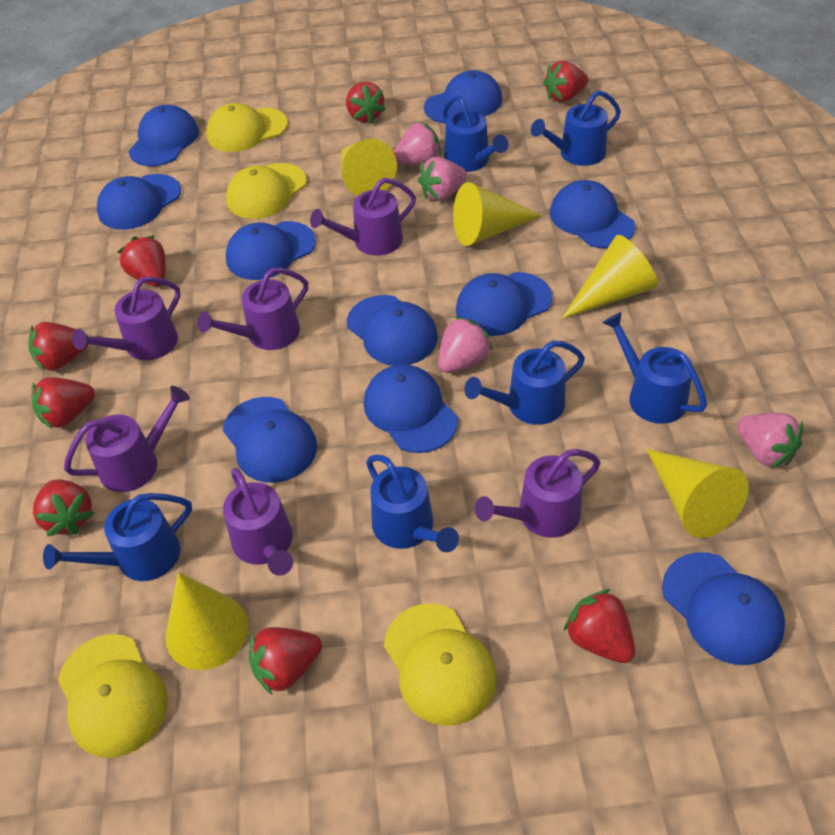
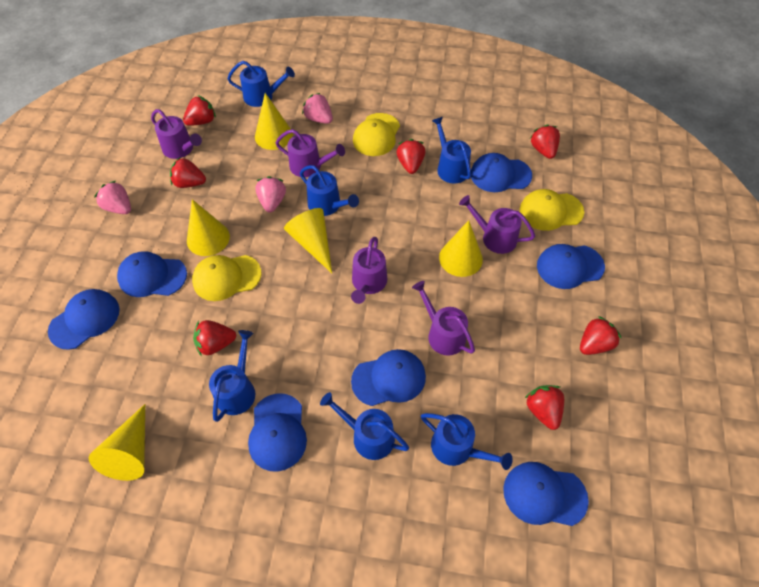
blue cap: [97,174,181,230] [128,105,199,166] [223,397,317,483] [226,221,316,280] [347,295,438,365] [364,364,458,453] [424,70,503,124] [456,272,552,336] [550,180,635,248] [662,552,785,665] = 10 -> [48,289,120,350] [117,251,187,297] [248,393,307,472] [351,349,426,406] [471,153,532,192] [503,462,589,526] [537,244,605,289] = 7
pink strawberry: [394,122,441,165] [418,157,467,201] [438,317,493,373] [737,413,803,469] = 4 -> [94,181,131,214] [255,176,286,212] [302,93,333,124] = 3
purple watering can: [64,386,190,492] [72,276,181,360] [197,268,308,350] [223,468,293,576] [310,178,416,256] [475,449,600,538] = 6 -> [151,109,202,159] [276,129,345,177] [351,237,388,304] [412,281,475,356] [459,195,535,254] = 5
red strawberry: [28,322,89,371] [32,377,95,429] [33,479,94,536] [118,236,166,286] [249,627,322,695] [346,82,386,124] [543,61,588,102] [563,589,635,663] = 8 -> [170,157,206,188] [183,95,216,126] [193,320,236,357] [396,139,426,174] [525,385,564,430] [530,125,560,159] [580,316,622,355] = 7
yellow cap: [58,634,167,758] [206,103,288,152] [226,163,307,219] [384,603,497,726] = 4 -> [192,255,261,301] [353,113,400,156] [520,189,584,231] = 3

